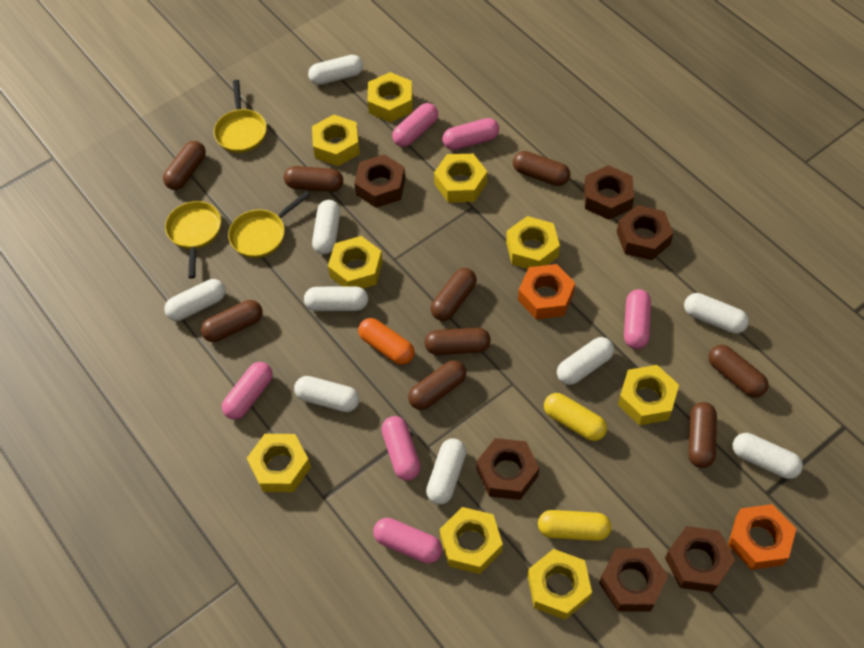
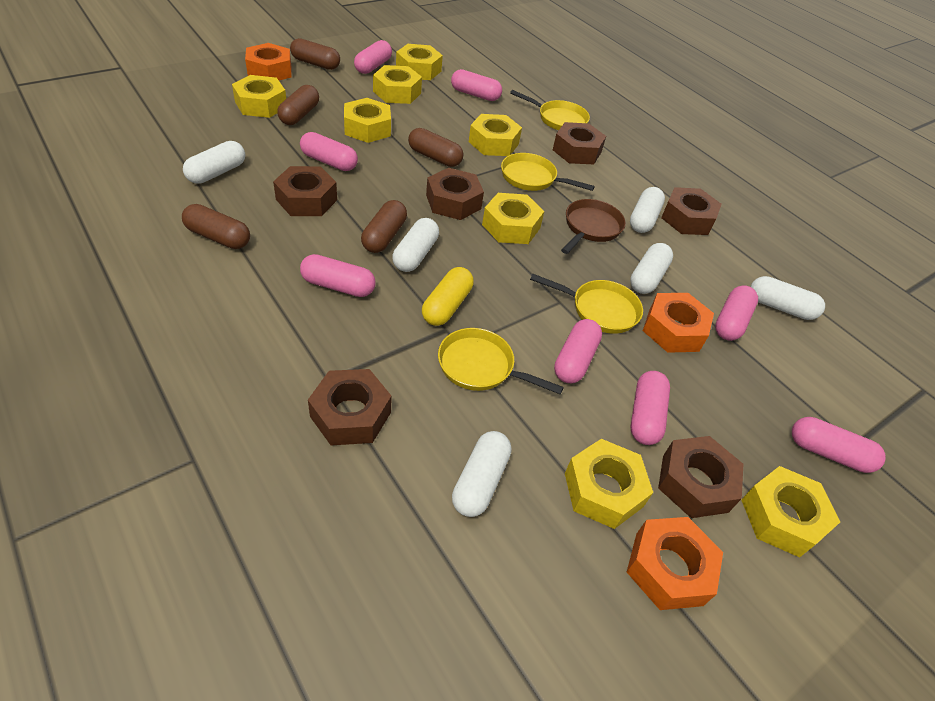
brown capsule: [163,141,206,190] [201,300,263,342] [284,166,343,192] [408,360,466,410] [424,328,491,355] [431,268,477,321] [513,151,570,186] [688,402,717,468] [709,345,768,397] = 9 -> [182,204,250,249] [277,85,319,125] [290,38,340,70] [361,200,407,253] [408,128,463,167] = 5
brown pan: none = 0 -> [561,199,626,254] = 1
orange capsule: [358,318,415,365] = 1 -> none = 0
orange nut: [518,264,575,319] [728,504,797,570] = 2 -> [245,43,292,81] [627,517,723,610] [643,293,714,353] = 3
pink capsule: [222,362,273,420] [373,518,442,564] [381,416,421,481] [392,103,438,147] [442,118,499,150] [624,289,651,349] = 6 -> [300,132,358,171] [300,254,376,297] [354,40,392,74] [451,69,502,101] [554,319,602,383] [631,371,670,445] [715,285,758,341] [792,417,886,473] = 8
white capsule: [164,279,225,321] [294,376,360,412] [304,286,368,311] [308,55,363,85] [312,200,340,255] [426,438,466,505] [557,337,614,385] [684,293,749,334] [733,433,803,479] = 9 -> [183,141,245,184] [392,218,439,272] [452,431,511,517] [630,187,665,233] [630,243,673,294] [750,276,825,320] = 6
yellow capsule: [538,510,611,541] [544,393,607,441] = 2 -> [422,267,474,326] = 1
yellow nut: [247,434,311,492] [312,114,360,166] [328,236,383,288] [367,72,413,123] [434,154,487,202] [440,507,503,574] [506,216,560,269] [528,549,592,620] [618,365,679,425] = 9 -> [232,75,286,118] [344,98,391,143] [373,65,422,104] [396,44,443,80] [469,114,522,156] [482,193,544,244] [565,439,653,529] [741,466,840,557] = 8
yellow pan: [165,201,221,279] [214,80,267,153] [228,191,310,258] = 3 -> [438,328,564,394] [501,153,595,191] [510,90,590,130] [530,274,643,334] = 4

